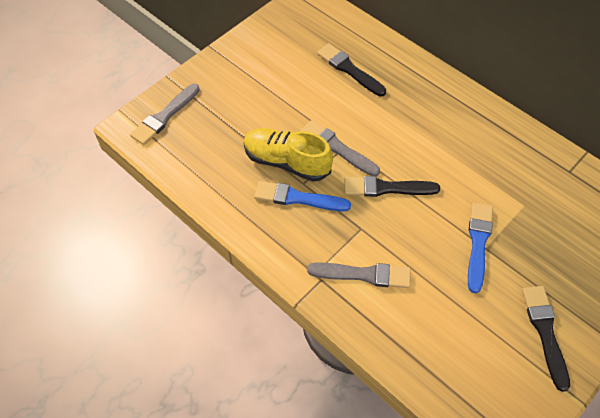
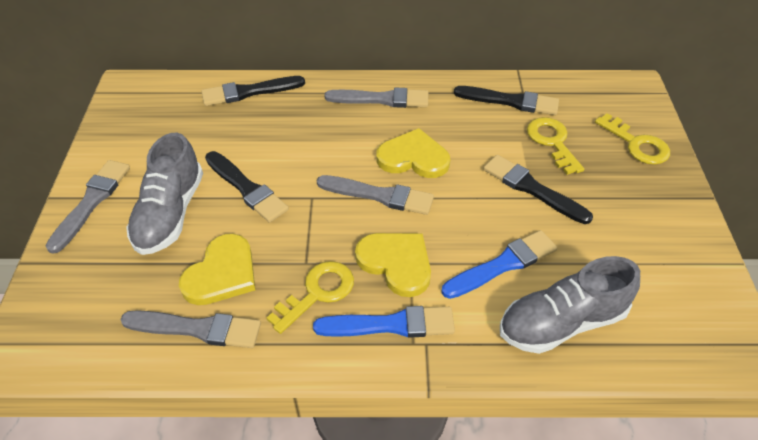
black brush: [317,43,386,96] [344,176,440,197] [522,286,570,392] = 3 -> [201,76,305,106] [205,151,289,223] [454,86,559,115] [483,155,593,224] = 4
grey brush: [130,84,200,145] [301,120,380,176] [307,263,411,288] = 3 -> [46,160,130,254] [120,310,261,348] [317,175,434,215] [324,88,428,108] = 4
grey shoe: none = 0 -> [126,132,203,255] [500,256,640,354] = 2
yellow heart: none = 0 -> [179,234,255,305] [355,233,431,297] [377,128,450,178] = 3
yellow key: none = 0 -> [267,261,354,334] [527,117,584,175] [595,113,670,165] = 3
yellow shoe: [244,128,333,182] = 1 -> none = 0

